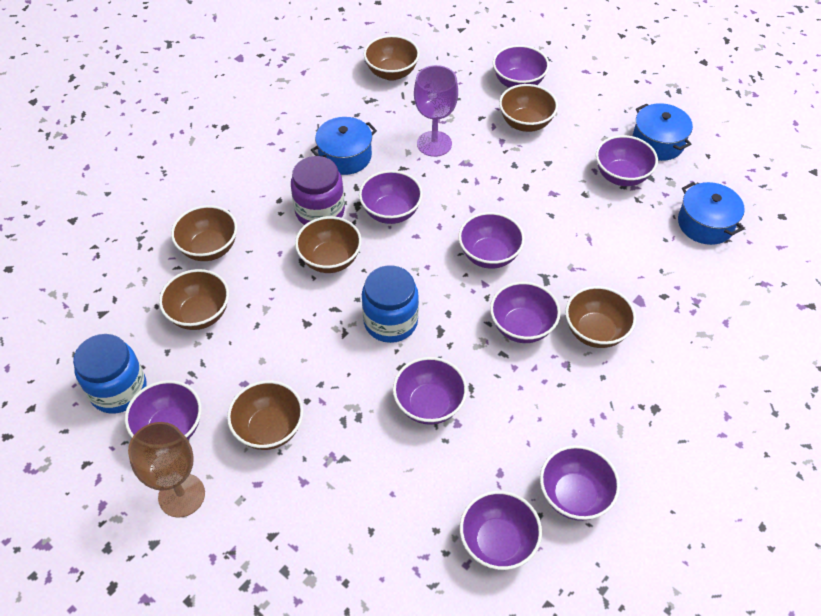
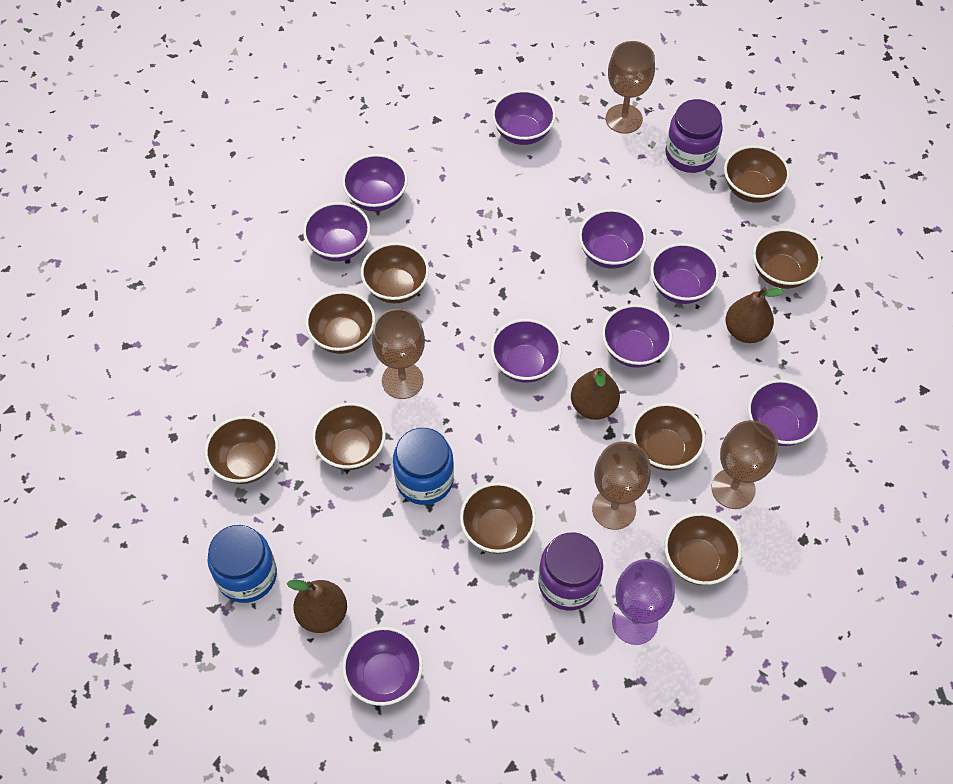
blue pot: [311,117,377,175] [632,103,693,161] [678,182,745,245] = 3 -> none = 0
brown bowl: [159,269,229,330] [171,205,237,261] [227,380,304,450] [295,216,362,273] [364,35,420,81] [499,84,558,132] [565,286,636,348] = 7 -> [204,416,279,484] [305,291,375,354] [312,403,386,470] [361,242,429,303] [460,482,536,554] [632,403,705,471] [664,513,742,585] [724,145,790,203] [753,228,821,289] = 9
brown goblet: [128,422,205,518] = 1 -> [372,309,425,399] [592,441,651,530] [606,41,655,134] [712,420,778,509] = 4
brown pear: none = 0 -> [287,579,347,633] [571,368,620,420] [726,287,784,343] = 3
purple jar: [291,156,345,225] = 1 -> [538,532,603,610] [665,99,723,173] = 2

